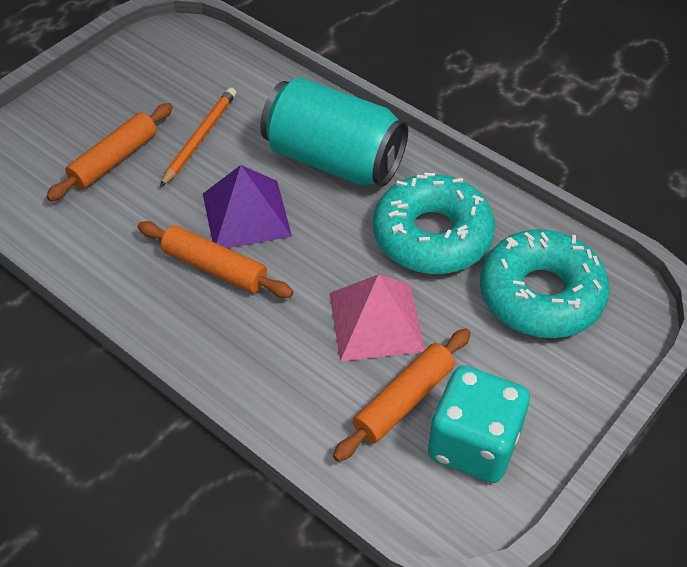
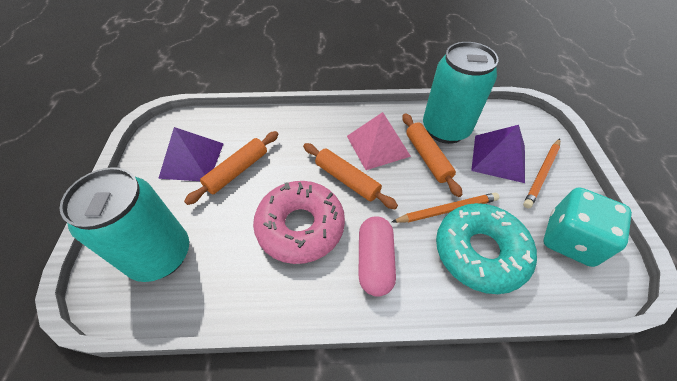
orange pencil: [160,87,236,187] = 1 -> [392,193,499,223] [523,139,560,208] = 2
pink capsule: none = 0 -> [359,216,396,297] = 1
pink donut: none = 0 -> [253,181,345,264] = 1
purple pyramid: [203,165,292,248] = 1 -> [158,127,224,181] [471,125,525,183] = 2
turquoise can: [260,77,408,187] = 1 -> [59,167,189,282] [423,42,499,144] = 2
turquoise donut: [373,173,495,274] [480,229,610,338] = 2 -> [436,203,537,294] = 1

